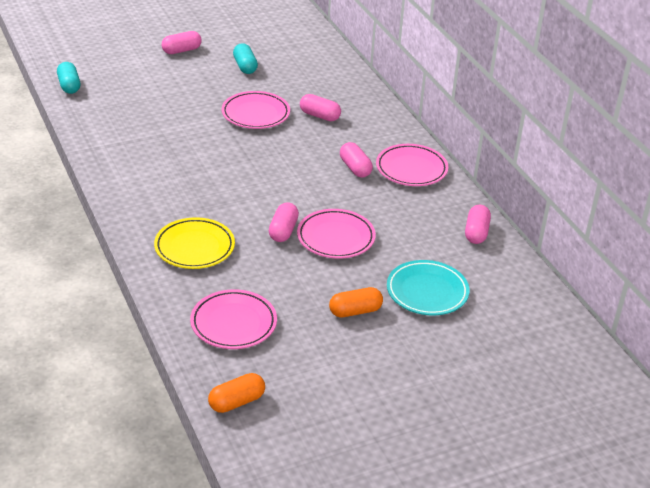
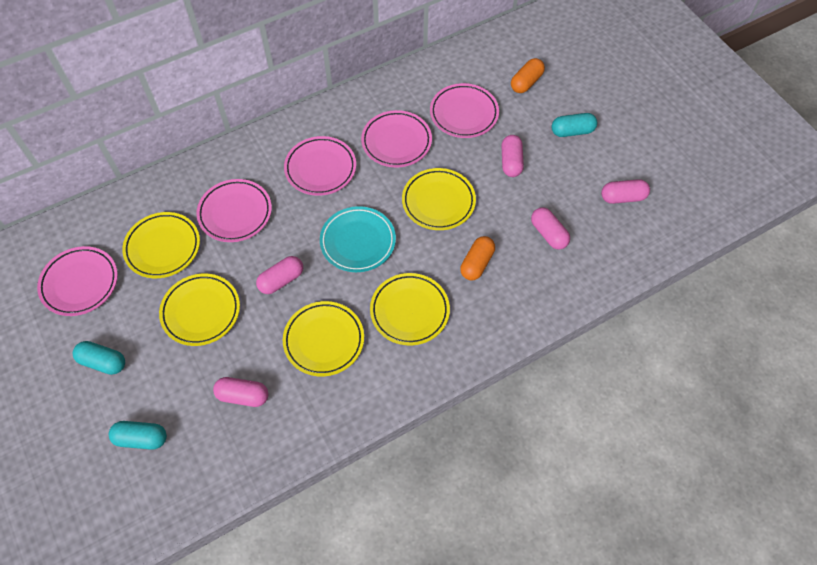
pink plate: [190,289,277,349] [222,91,290,129] [297,209,376,259] [376,144,448,186] = 4 -> [37,246,118,316] [196,179,272,242] [284,136,356,196] [361,110,432,167] [430,83,499,138] = 5
turquoise capsule: [57,62,80,94] [233,43,258,74] = 2 -> [73,341,125,375] [109,421,167,450] [552,113,597,137] = 3
yellow plate: [154,217,235,269] = 1 -> [122,212,200,278] [159,274,240,346] [283,301,364,376] [370,273,450,345] [402,168,476,230] = 5

